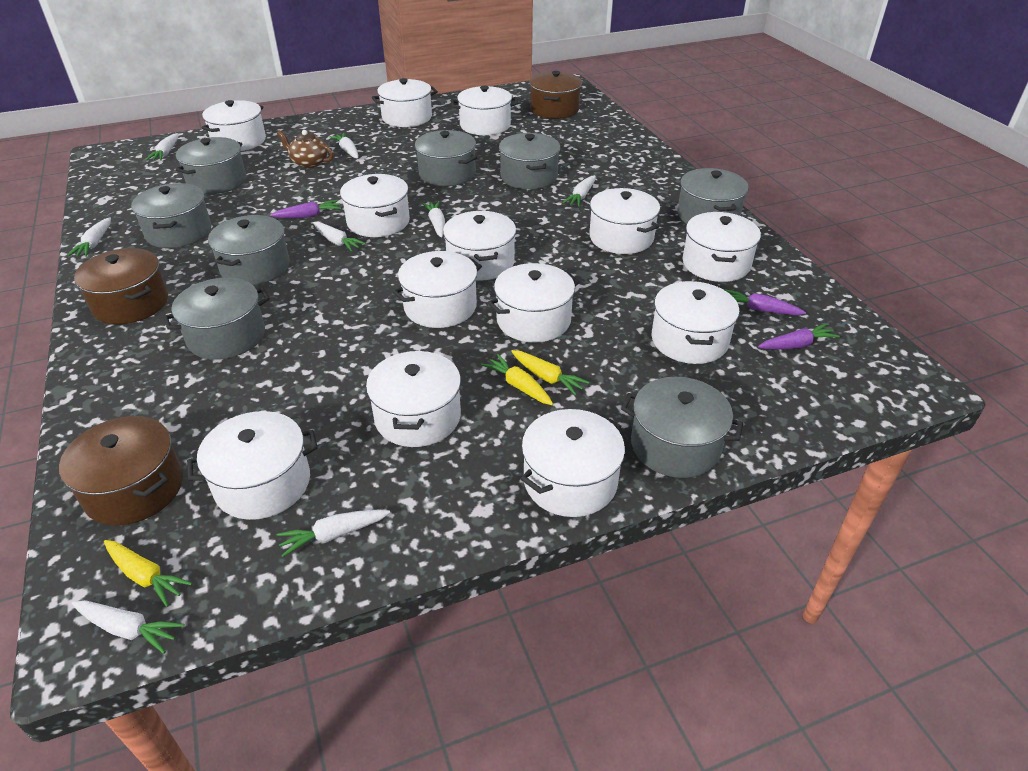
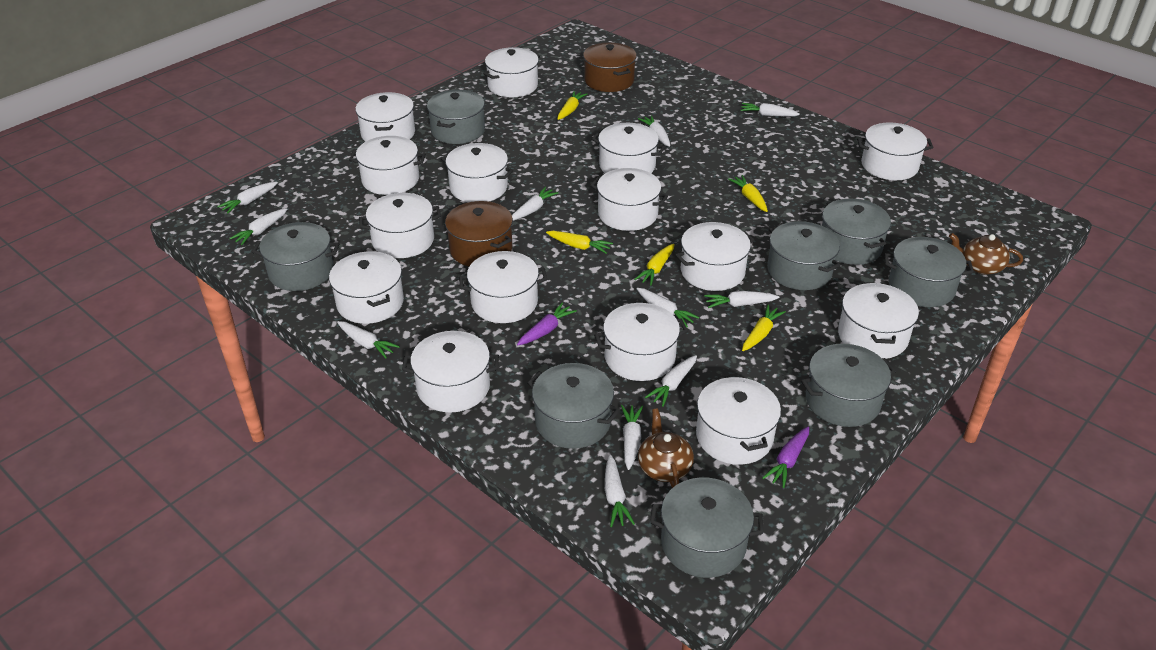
brown pot: [59,416,183,526] [74,248,168,325] [529,71,582,119] = 3 -> [445,201,513,266] [583,42,637,92] = 2
brown teapot: [277,130,333,168] = 1 -> [638,408,694,488] [949,233,1023,275] = 2
purple carrot: [270,200,341,218] [725,289,806,315] [758,323,840,349] = 3 -> [517,302,577,345] [763,426,809,488] = 2
white carrot: [67,218,111,257] [72,600,184,654] [145,133,179,161] [277,510,390,557] [313,222,366,252] [329,133,358,158] [422,201,445,237] [563,175,596,207] = 8 -> [217,182,278,214] [229,208,287,245] [337,321,400,358] [512,187,559,220] [605,455,635,527] [621,405,643,470] [637,288,699,327] [638,115,670,147] [645,355,697,407] [704,291,779,308] [740,103,800,117] = 11
white pot: [187,411,318,520] [201,100,266,151] [340,174,410,237] [366,351,461,447] [372,78,438,127] [392,251,482,328] [443,211,516,281] [451,86,518,135] [487,263,580,343] [521,409,625,517] [589,188,660,254] [652,281,739,364] [683,212,761,282] = 13 -> [329,251,404,324] [349,136,426,195] [355,92,415,142] [359,193,441,258] [402,331,499,412] [441,143,513,202] [459,251,547,323] [483,47,540,97] [590,168,668,231] [592,123,665,173] [594,303,688,381] [675,222,754,291] [696,376,781,465] [838,283,919,359] [857,122,934,180] = 15
yellow carrot: [104,540,192,607] [481,354,553,405] [511,350,589,396] = 3 -> [546,231,613,254] [558,91,587,120] [634,244,675,286] [728,175,768,212] [742,304,786,351] = 5

